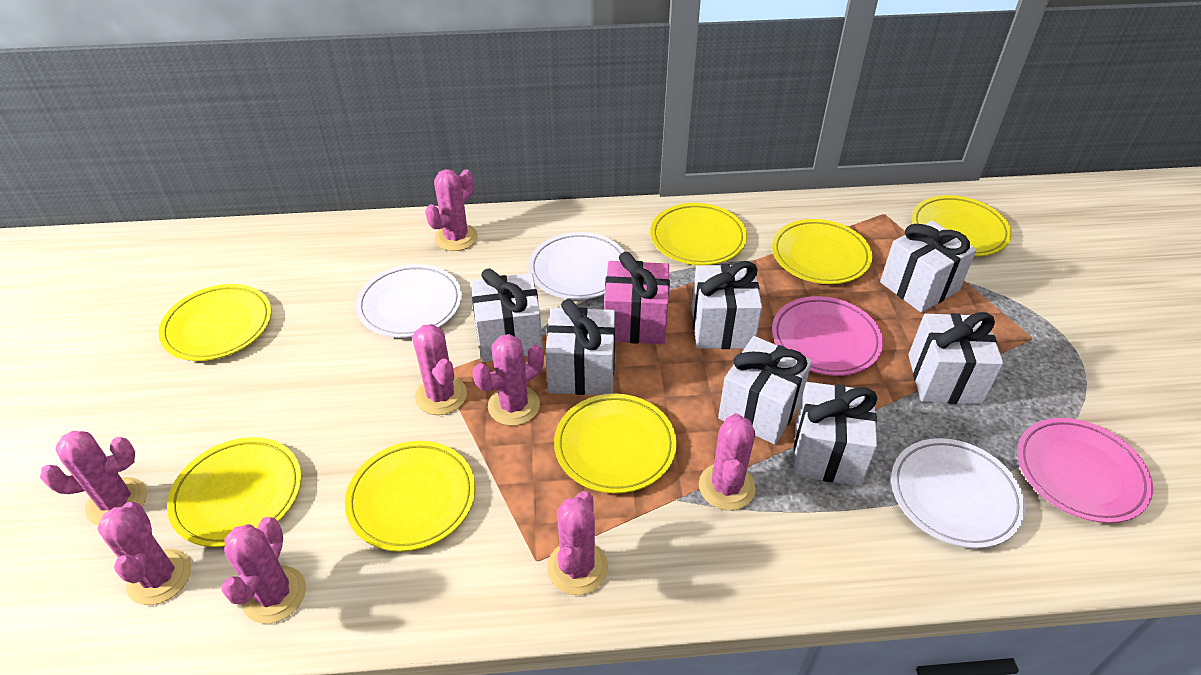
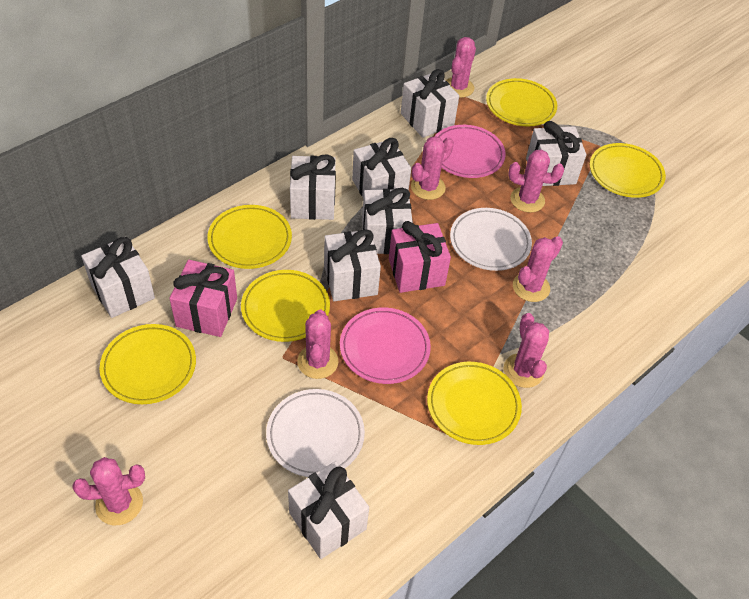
pink cactus: [40,431,147,525] [97,502,191,605] [222,517,306,624] [412,324,467,415] [425,169,478,251] [472,334,544,426] [547,491,608,595] [699,413,756,510] = 8 -> [73,457,145,525] [297,309,339,379] [411,136,454,200] [446,37,476,98] [504,313,549,388] [508,150,564,213] [513,236,563,302] = 7
pink gift: [604,252,670,344] = 1 -> [169,260,237,337] [389,221,451,293] = 2
white gift: [471,268,543,362] [545,299,615,395] [692,261,762,349] [718,336,812,444] [794,382,877,486] [880,221,977,313] [908,312,1004,404] = 7 -> [81,237,155,318] [288,461,369,559] [290,155,336,220] [324,229,381,301] [352,138,411,198] [362,188,413,254] [401,69,459,138] [526,121,586,186] = 8
white plate: [356,264,462,338] [528,232,625,300] [891,438,1026,548] = 3 -> [266,389,365,477] [450,208,532,271] = 2
yellow plate: [158,284,272,361] [167,437,302,547] [345,441,475,552] [554,394,677,494] [650,203,747,265] [772,219,872,284] [912,195,1012,257] = 7 -> [99,324,196,404] [207,205,292,269] [241,270,330,342] [427,362,522,445] [486,78,557,127] [590,143,666,198] = 6

